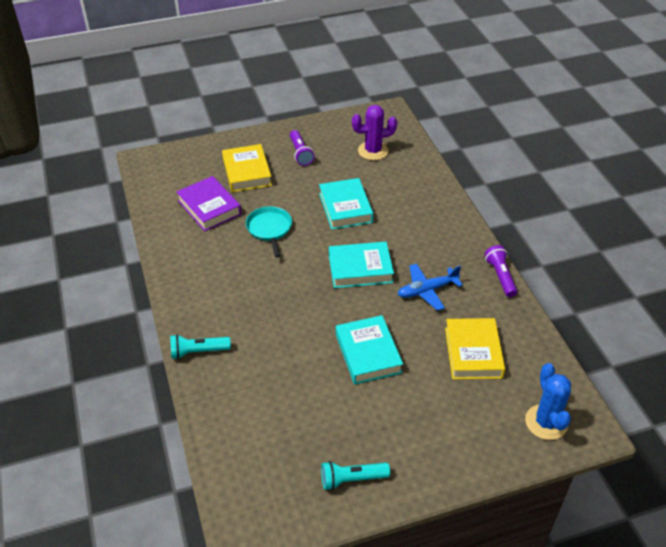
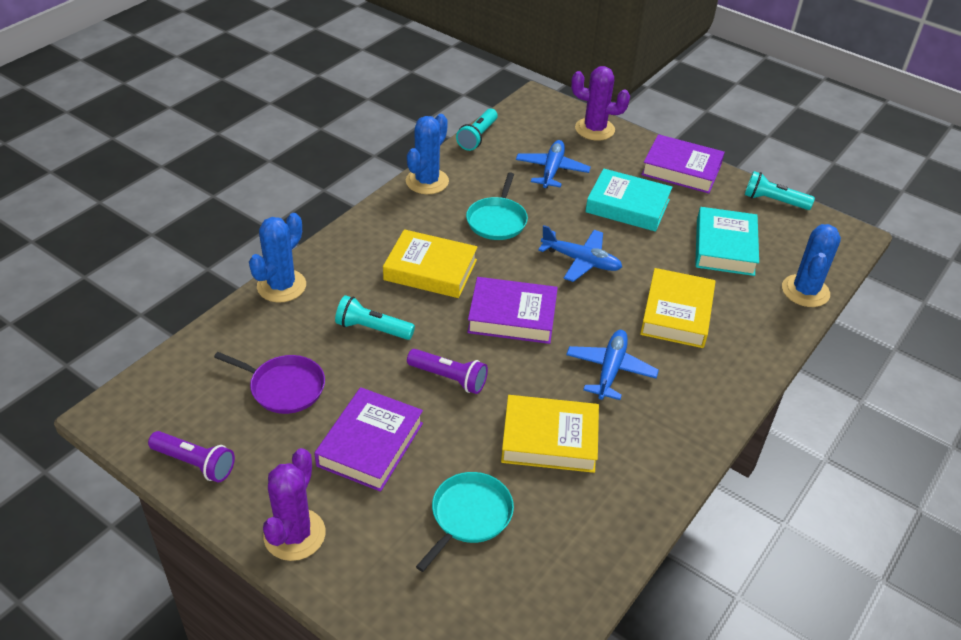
blue cactus: [525,363,571,440] = 1 -> [249,213,306,302] [406,114,449,194] [782,224,841,307] = 3
blue plane: [398,263,463,311] = 1 -> [516,140,591,188] [538,225,622,282] [566,330,659,400] = 3
purple book: [177,176,241,231] = 1 -> [314,387,423,492] [467,277,558,344] [641,134,725,193] = 3
purple cactus: [352,105,397,160] = 1 -> [263,448,326,561] [571,66,630,140] = 2
purple pan: none = 0 -> [214,352,325,414] = 1
turquoise book: [319,178,373,229] [329,242,394,288] [336,315,403,384] = 3 -> [585,168,672,232] [695,207,759,276] = 2
turquoise flashlight: [170,334,231,359] [321,461,390,490] = 2 -> [335,295,415,340] [456,108,498,151] [745,171,815,210] = 3
turquoise pan: [246,206,292,257] = 1 -> [416,472,514,572] [466,173,528,240] = 2
yellow book: [222,144,272,192] [445,318,505,379] = 2 -> [383,229,477,298] [501,395,599,473] [640,268,715,348] = 3

